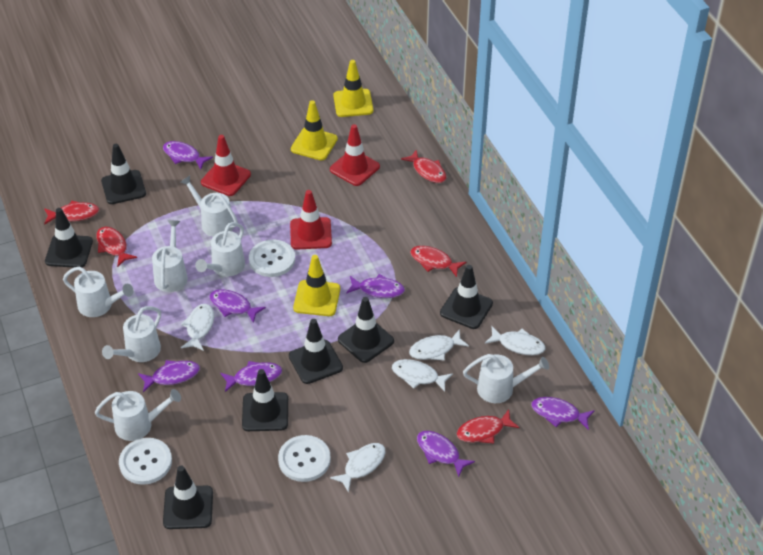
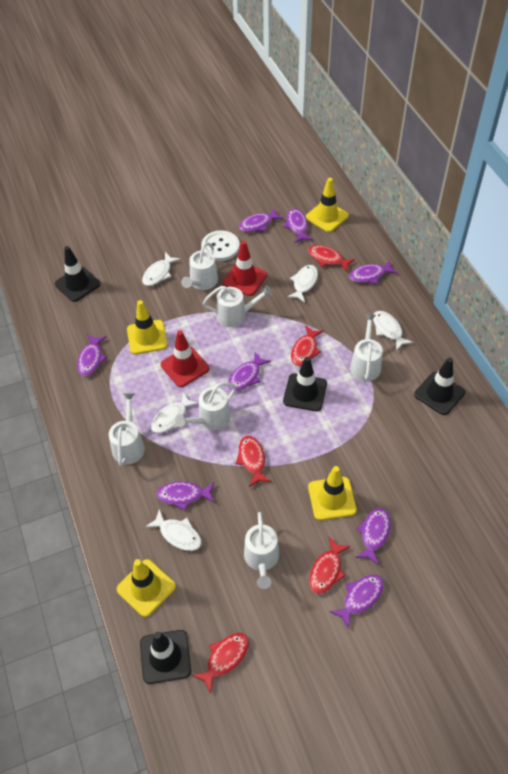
black traffic cone: [45,208,93,268] [101,144,146,204] [163,466,213,529] [242,369,288,431] [289,319,343,384] [338,297,394,363] [440,265,493,329] = 7 -> [55,246,101,302] [140,630,191,684] [283,357,327,411] [414,357,465,415] = 4
purple fish: [138,360,200,392] [163,141,213,169] [209,289,266,323] [220,361,282,392] [346,274,405,298] [417,431,475,477] [531,397,595,430] = 7 -> [77,335,107,376] [157,482,214,510] [228,352,271,391] [239,208,284,232] [284,209,313,243] [330,574,384,628] [349,260,397,284] [355,508,391,565] = 8
red traffic cone: [201,135,251,196] [290,190,332,250] [330,124,380,186] = 3 -> [161,330,209,387] [223,241,267,296] = 2
white button: [119,438,172,485] [249,240,295,277] [278,435,331,482] = 3 -> [201,230,240,261] = 1
white watering can: [63,266,134,317] [95,389,181,441] [102,306,161,362] [152,220,188,292] [180,175,238,237] [195,222,245,277] [463,354,549,403] = 7 -> [109,393,145,466] [175,382,236,430] [181,242,218,290] [203,285,273,327] [244,512,279,589] [350,314,383,381] = 6
yellow traffic cone: [291,100,338,160] [293,255,340,316] [333,60,373,117] = 3 -> [117,559,176,617] [127,300,168,355] [306,178,349,232] [308,466,357,520] = 4

